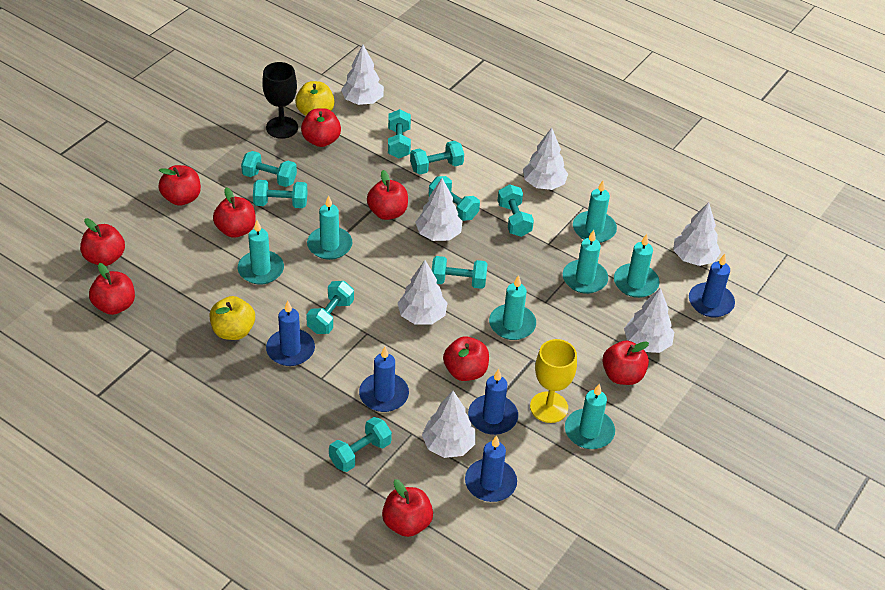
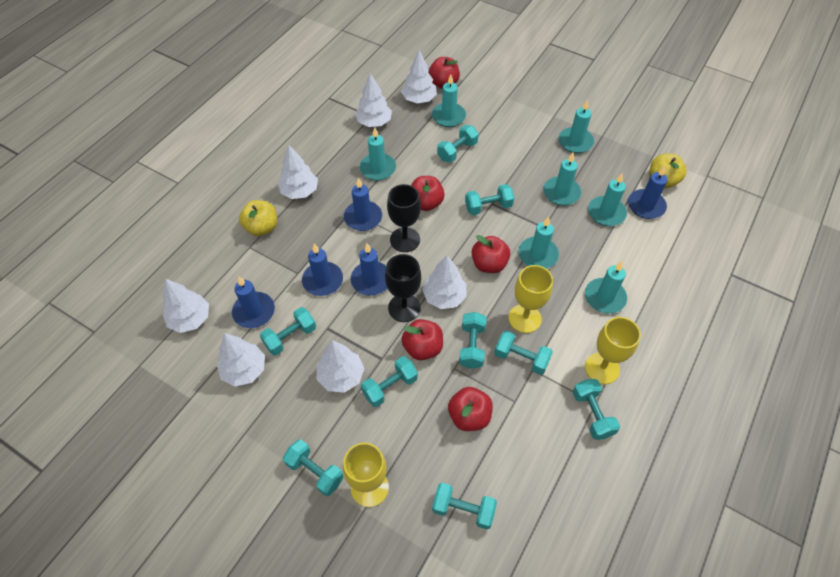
black goblet: [262,62,298,139] = 1 -> [385,254,421,322] [387,184,421,252] = 2
red apple: [80,218,125,266] [89,263,135,315] [158,165,201,206] [213,187,256,238] [301,108,341,147] [367,170,408,220] [382,479,433,537] [443,336,489,381] [602,341,649,385] = 9 -> [401,319,443,360] [411,176,445,211] [428,57,460,89] [448,387,493,431] [472,235,510,273] = 5
yellow goblet: [530,339,577,423] = 1 -> [343,443,389,507] [509,265,553,333] [585,317,641,384] = 3

